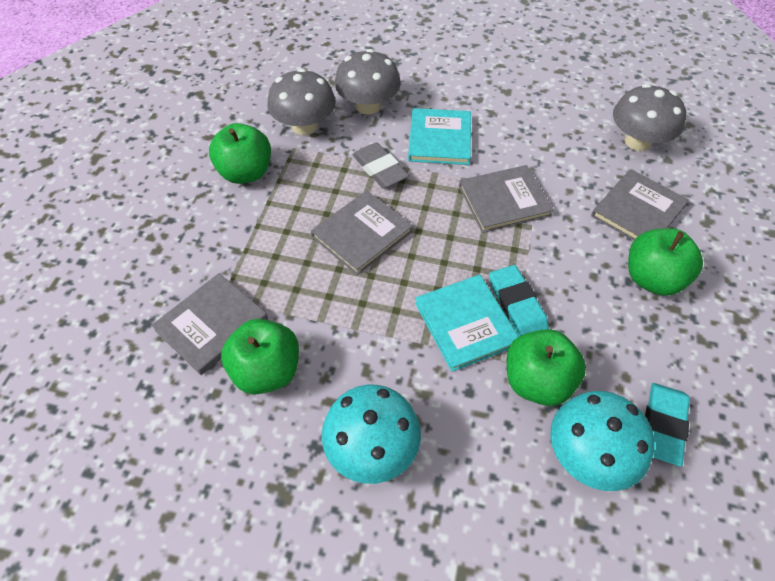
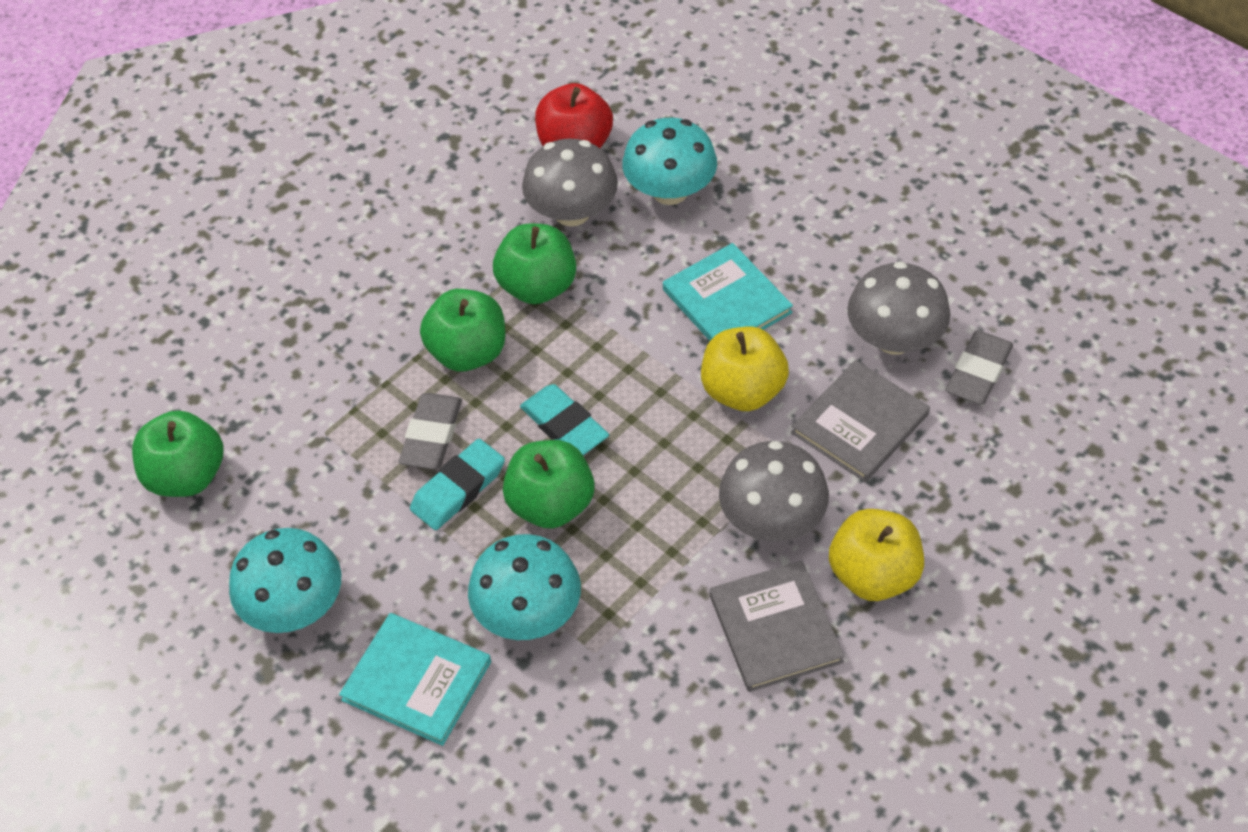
grey book: [151,273,268,375] [311,191,413,275] [459,165,554,233] [591,169,689,241] = 4 -> [710,561,845,692] [791,360,930,482] = 2
grey eraser: [352,142,409,189] = 1 -> [399,393,462,469] [946,330,1013,405] = 2
red apple: none = 0 -> [535,83,613,148] = 1
turquoise mushroom: [322,385,421,484] [550,391,654,491] = 2 -> [229,528,341,633] [468,534,581,640] [622,118,717,205] = 3
yellow apple: none = 0 -> [701,327,789,411] [829,509,924,601] = 2

